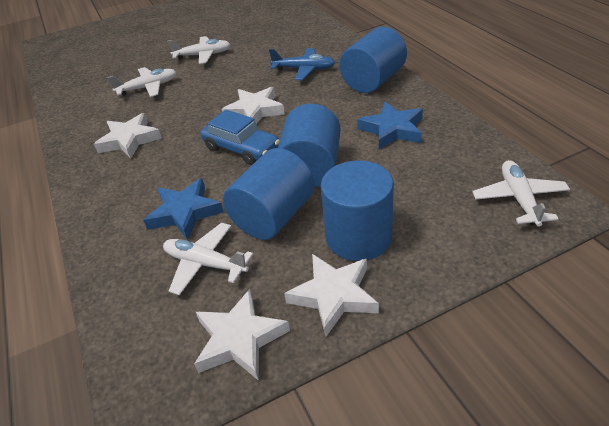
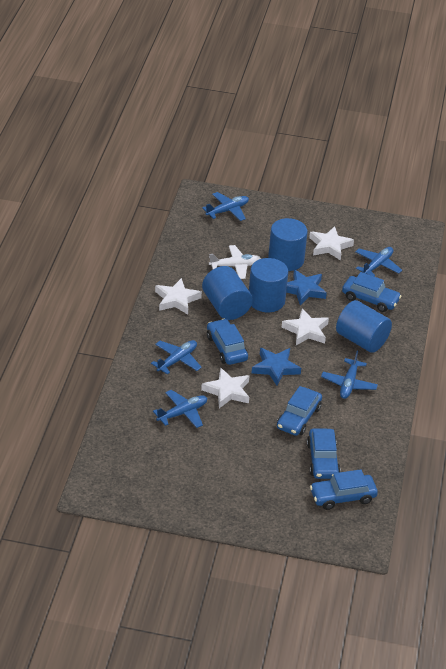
blue car: [201,110,280,165] = 1 -> [207,319,248,365] [277,386,322,436] [307,428,340,479] [310,469,378,510] [342,272,401,312] = 5
blue plane: [269,48,335,80] = 1 -> [151,340,202,375] [153,390,207,428] [202,192,249,221] [321,351,378,399] [355,247,402,276] = 5
white plane: [108,67,177,97] [163,223,253,295] [167,36,231,64] [472,160,570,227] = 4 -> [209,245,261,279] = 1

